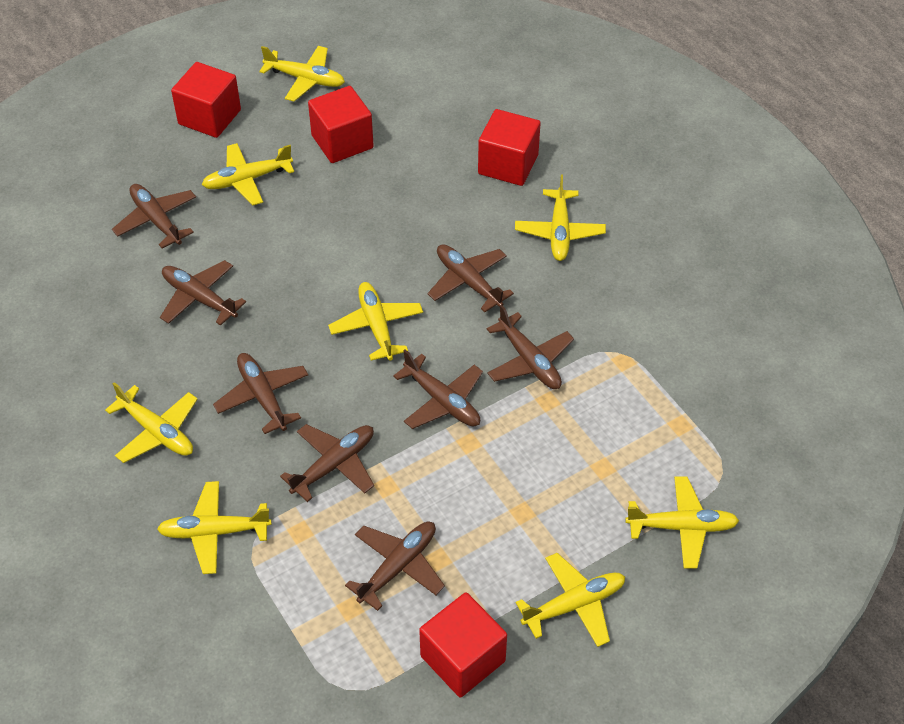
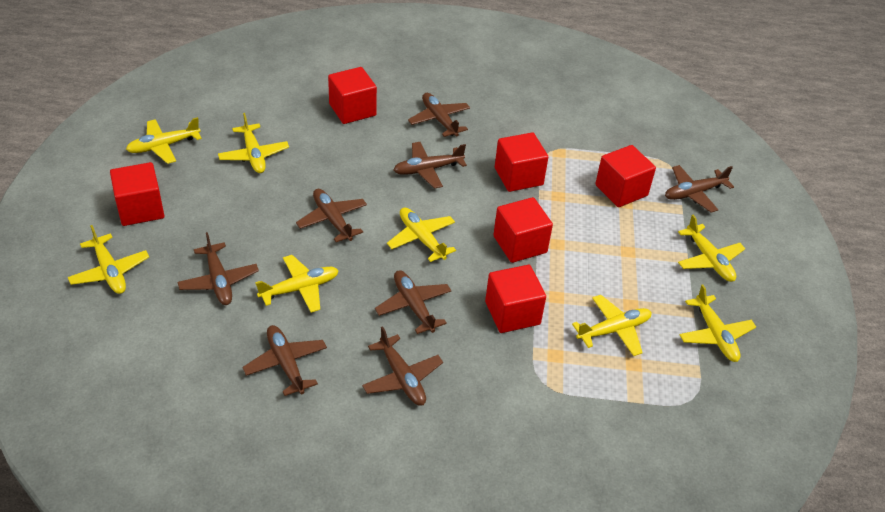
red cube: [171,62,241,138] [308,86,374,163] [419,592,507,697] [478,109,541,186] = 4 -> [110,162,164,226] [328,67,377,124] [485,265,546,333] [493,197,553,263] [495,132,548,192] [595,145,656,207] = 6

